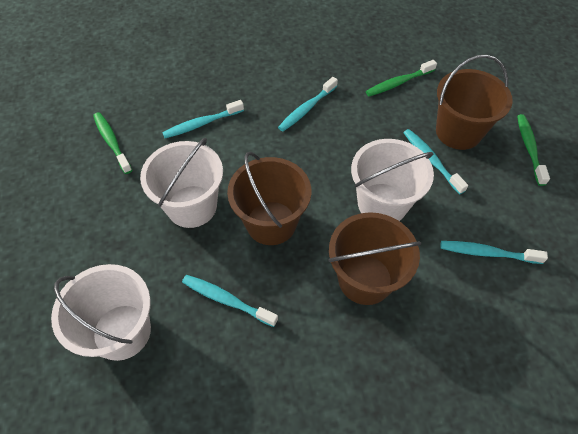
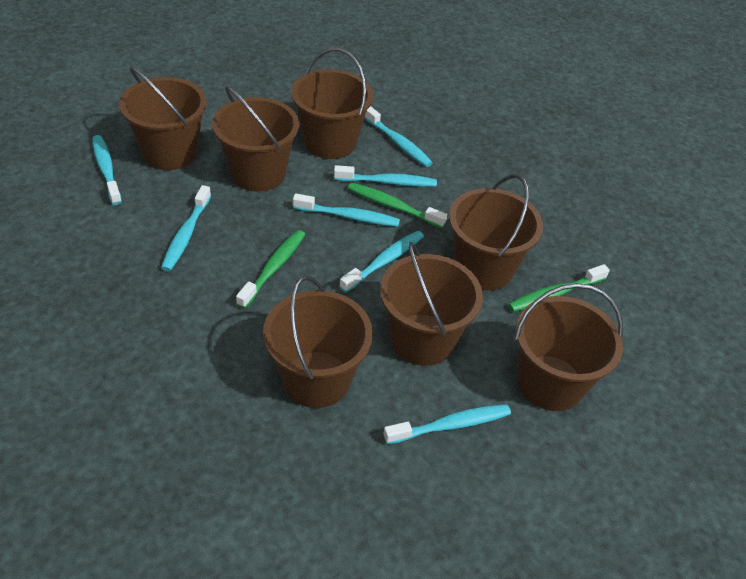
brown bucket: [227,152,311,245] [328,212,421,305] [436,55,513,150] = 3 -> [119,66,207,170] [212,86,299,191] [263,276,373,408] [291,48,373,159] [380,242,483,366] [449,174,543,291] [515,283,623,411] = 7
turquoise toothbrush: [162,100,244,138] [182,275,278,327] [278,77,338,131] [403,129,468,194] [440,241,548,264] = 5 -> [92,135,122,205] [161,185,211,271] [293,193,400,227] [334,165,437,187] [339,231,424,293] [364,106,433,167] [383,404,511,444] = 7
white bucket: [51,264,151,361] [140,138,223,228] [351,139,434,221] = 3 -> none = 0

